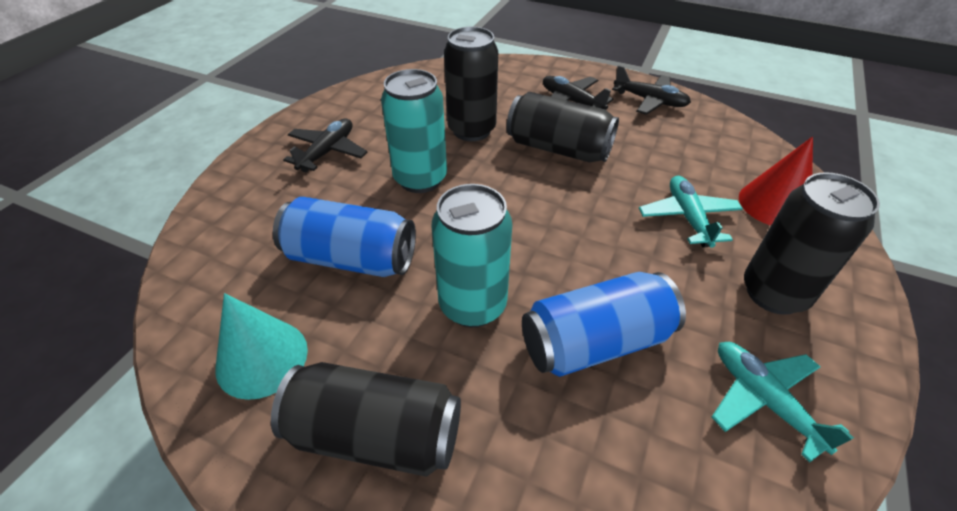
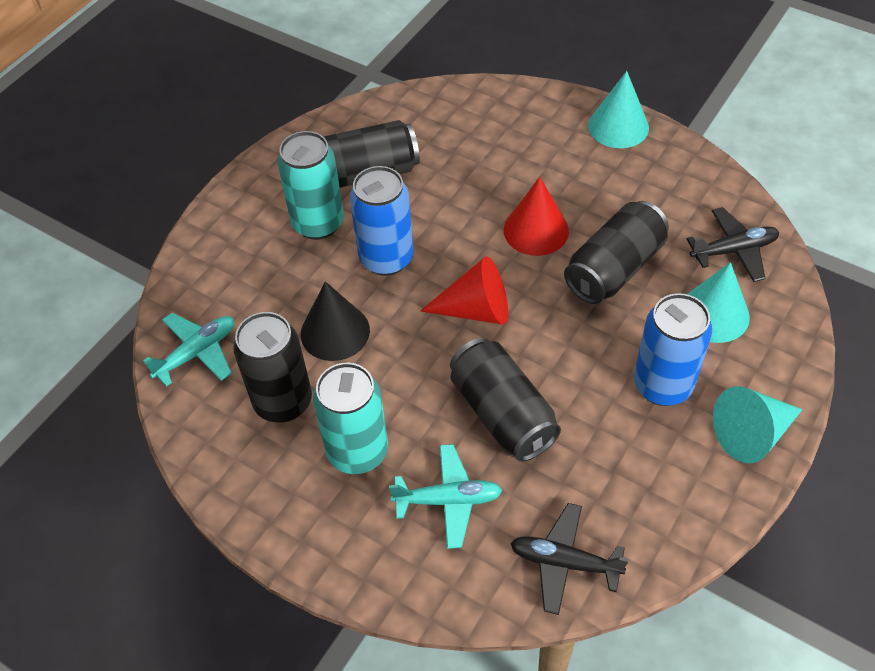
black cone: none = 0 -> [301,281,370,361] = 1
black plane: [283,119,367,173] [543,76,613,110] [612,65,691,115] = 3 -> [510,503,629,615] [687,207,779,282] = 2
red cone: [739,136,813,226] = 1 -> [420,256,508,325] [504,177,569,256] = 2
turquoise cone: [215,293,308,400] = 1 -> [588,71,649,148] [687,262,750,343] [713,386,803,463] = 3

